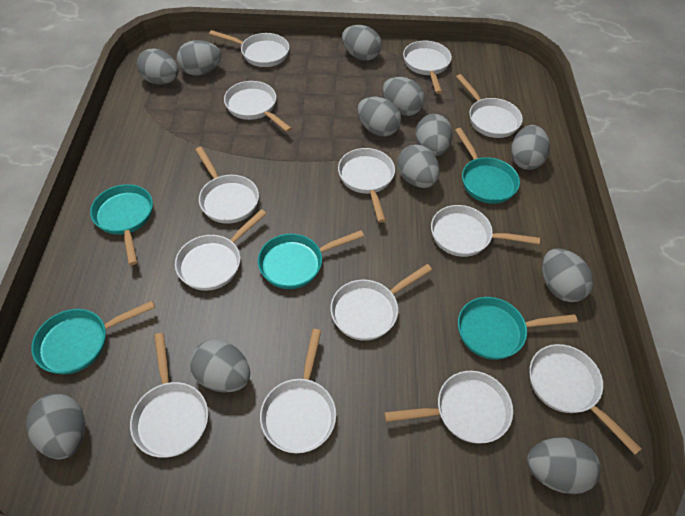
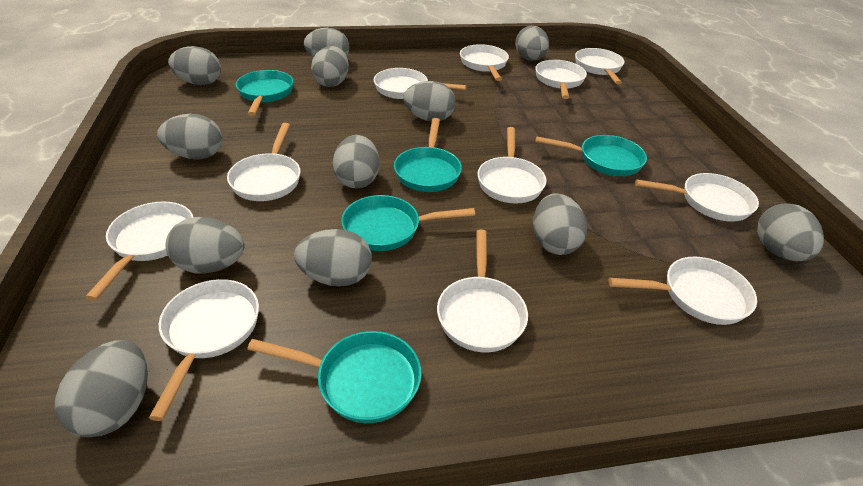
white pan: [130,333,208,458] [175,209,267,291] [195,147,259,224] [209,30,289,67] [224,81,292,132] [260,329,336,453] [330,264,432,341] [338,148,395,223] [384,371,513,443] [403,41,452,94] [431,205,540,257] [456,74,523,138] [529,344,641,454] = 13 -> [85,202,193,301] [149,279,259,421] [227,123,301,201] [374,68,467,99] [437,229,528,352] [460,44,509,81] [477,127,546,204] [535,60,587,99] [575,48,625,84] [609,257,757,325] [635,173,759,222] = 11

